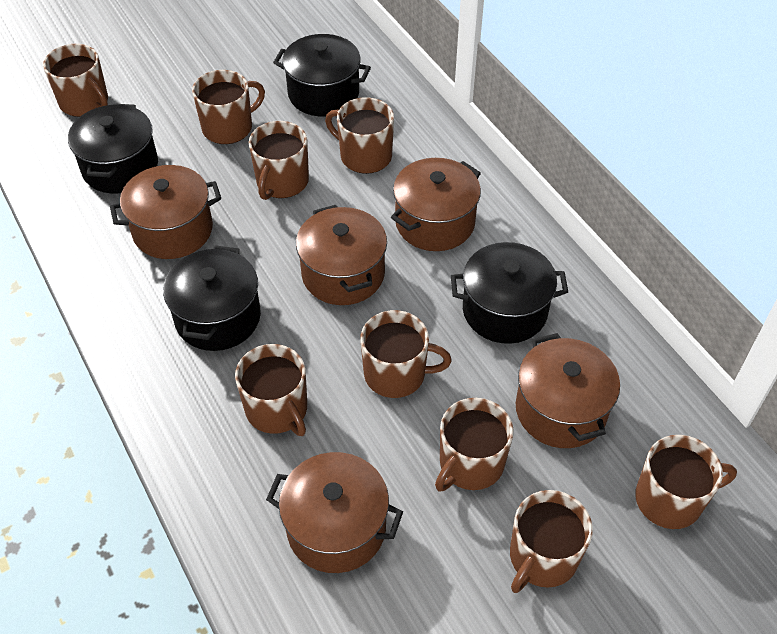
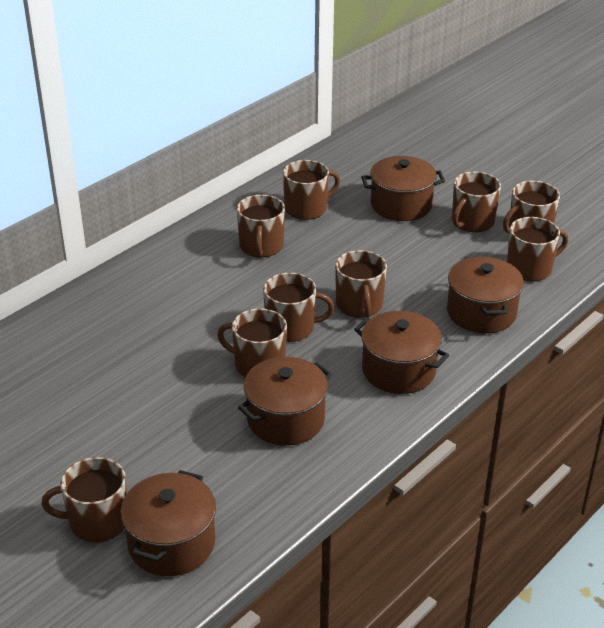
black pot: [68,103,158,193] [163,245,261,351] [273,34,371,116] [451,242,568,344] = 4 -> none = 0

